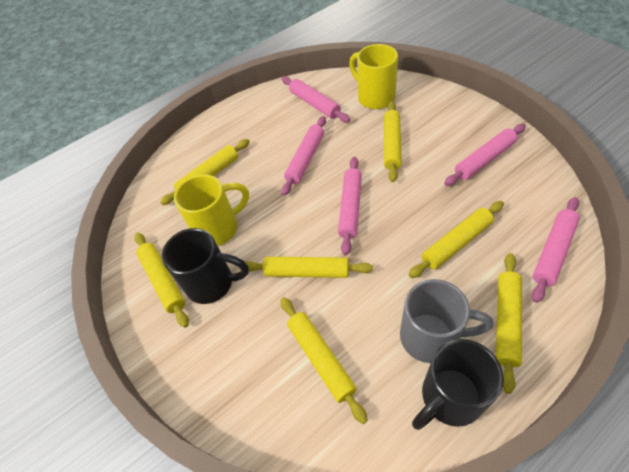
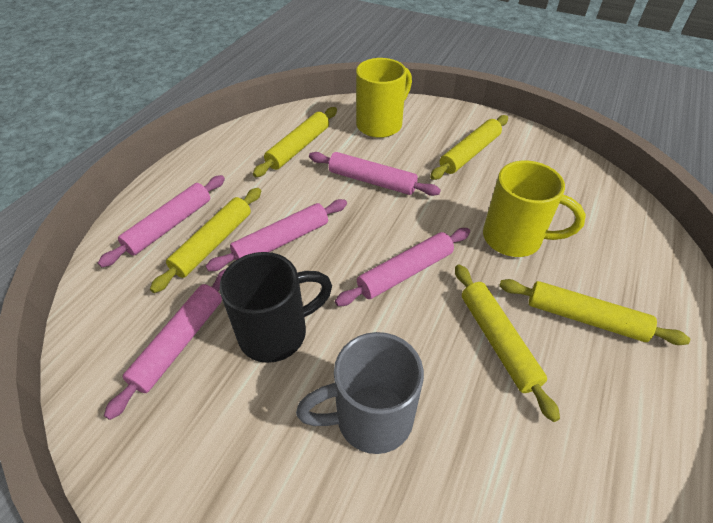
black mug: [162,228,249,304] [412,339,504,430] = 2 -> [220,252,332,363] = 1
yellow rolling pin: [135,233,189,328] [160,139,250,205] [245,257,373,278] [280,297,368,424] [384,101,402,182] [409,201,504,278] [496,253,522,394] = 7 -> [150,188,261,293] [253,107,337,177] [430,115,508,180] [455,264,560,422] [499,279,690,345] = 5

